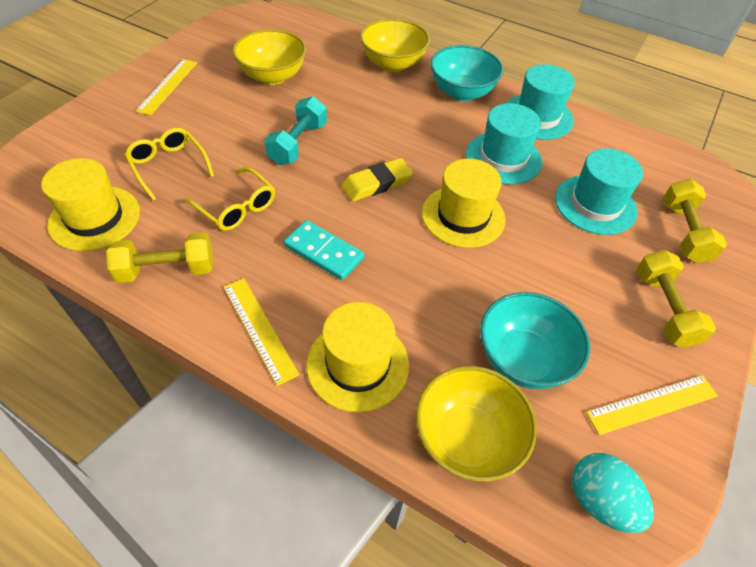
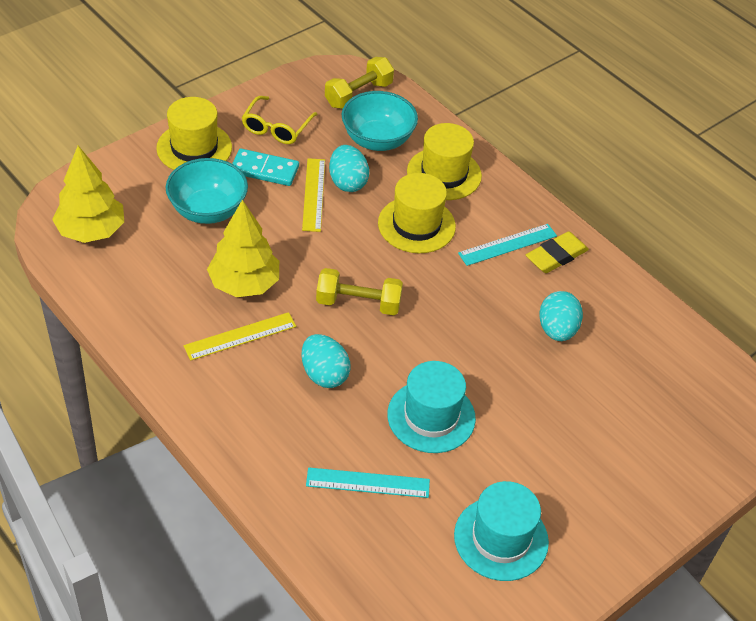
turquoise dumbbell: [264,97,327,165] = 1 -> none = 0
turquoise egg: [572,453,654,533] = 1 -> [302,334,351,388] [329,145,369,192] [539,291,583,341] = 3
turquoise hat: [466,103,542,185] [505,64,575,140] [555,148,643,235] = 3 -> [387,361,476,453] [454,481,549,581] = 2
turquoise ruler: none = 0 -> [306,467,430,498] [458,224,557,266] = 2
yellow bowl: [232,29,306,85] [360,18,430,72] [416,366,537,482] = 3 -> none = 0
yellow dumbbell: [106,232,214,283] [636,249,716,348] [663,179,727,263] = 3 -> [316,268,403,315] [325,57,394,109] = 2
yellow glasses: [124,128,214,201] [185,167,275,231] = 2 -> [242,96,317,144] = 1
yellow ruler: [135,59,197,116] [223,278,299,386] [586,375,718,435] = 3 -> [184,312,296,361] [302,158,325,232] = 2
yellow tree: none = 0 -> [52,146,124,243] [207,200,279,297] = 2

